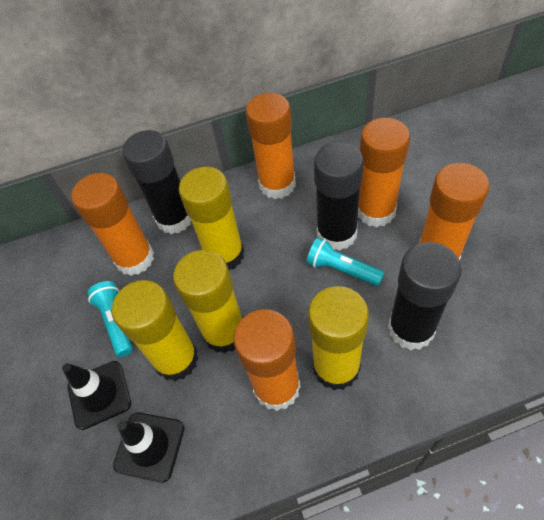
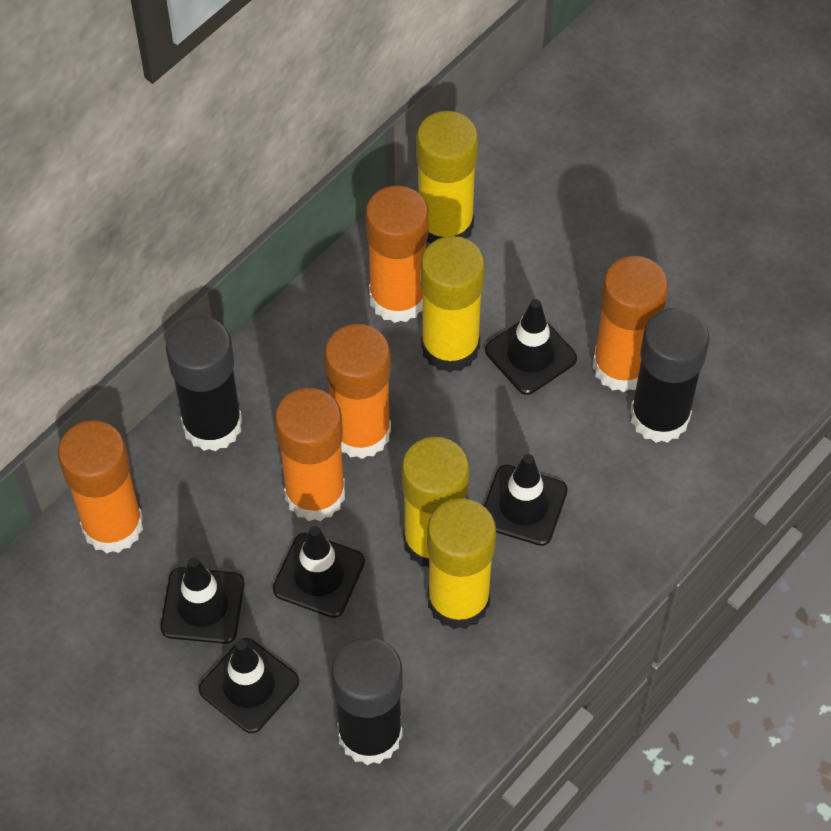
black traffic cone: [62,361,131,430] [113,413,185,483] = 2 -> [161,557,245,644] [199,638,299,733] [273,526,365,618] [484,454,568,546] [485,299,577,395] = 5
turquoise flashlight: [87,281,133,357] [307,237,385,286] = 2 -> none = 0

